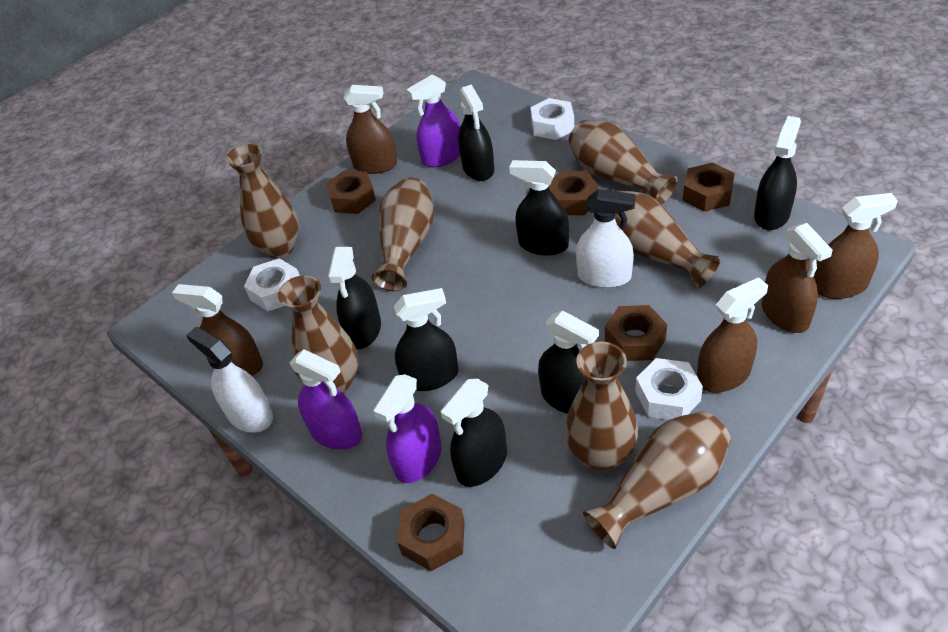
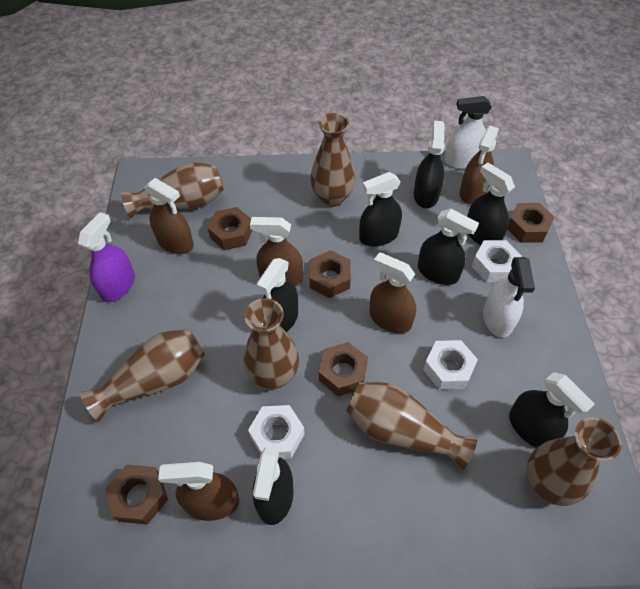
brown vase: [226,144,299,259] [278,275,358,394] [372,177,434,291] [565,342,638,472] [569,120,678,204] [583,411,731,549] [614,190,721,288] = 7 -> [80,329,205,422] [121,162,224,218] [243,298,299,389] [310,113,355,207] [346,382,477,471] [526,417,622,506] = 6
purple spray bottle: [290,349,362,450] [373,374,442,483] [406,75,460,167] = 3 -> [78,212,135,302] = 1

